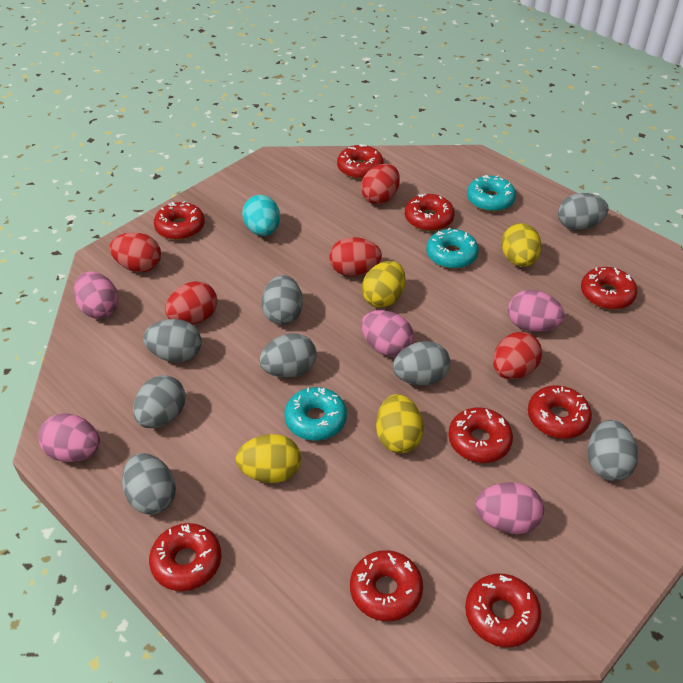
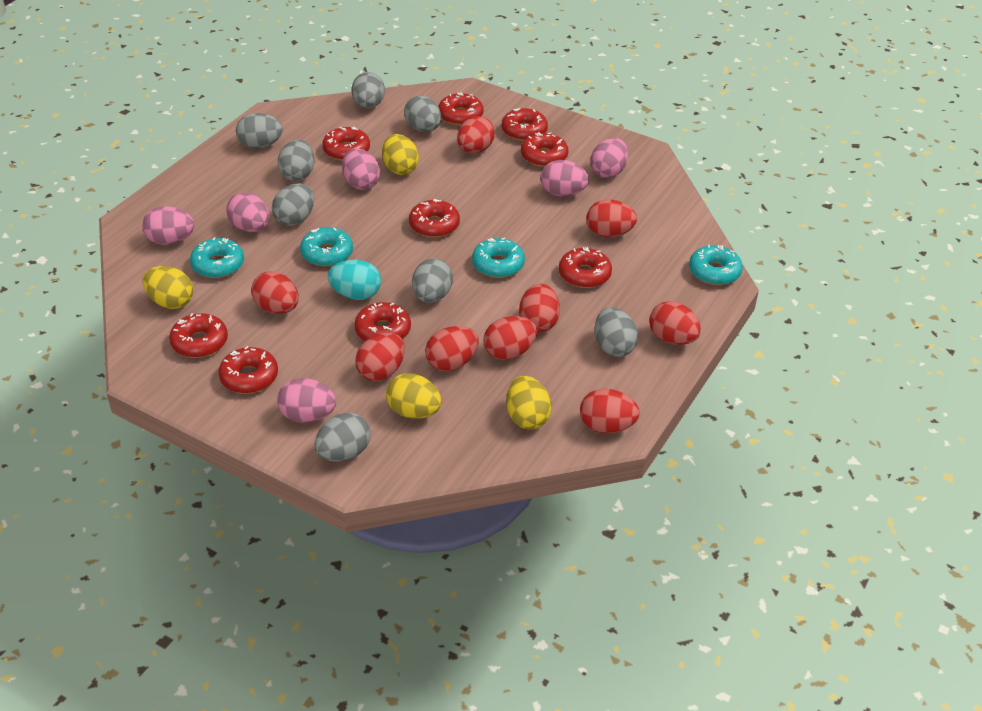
pink egg: [38,413,100,462] [74,271,119,319] [361,310,414,357] [475,482,544,534] [508,290,565,332] = 5 -> [142,206,194,245] [226,192,270,232] [277,378,336,423] [342,148,380,190] [541,160,589,197] [590,138,628,178] = 6
red egg: [109,232,161,272] [165,281,218,324] [329,237,382,277] [361,164,400,205] [493,332,542,379] = 5 -> [251,271,299,314] [355,333,405,381] [425,326,479,371] [457,116,495,153] [484,316,537,360] [519,284,560,332] [580,389,640,433] [586,200,637,237] [649,301,701,345] = 9
turquoise donut: [285,387,347,441] [426,228,479,269] [467,175,516,212] = 3 -> [190,237,244,278] [300,227,353,266] [472,237,525,278] [689,245,743,285] = 4

